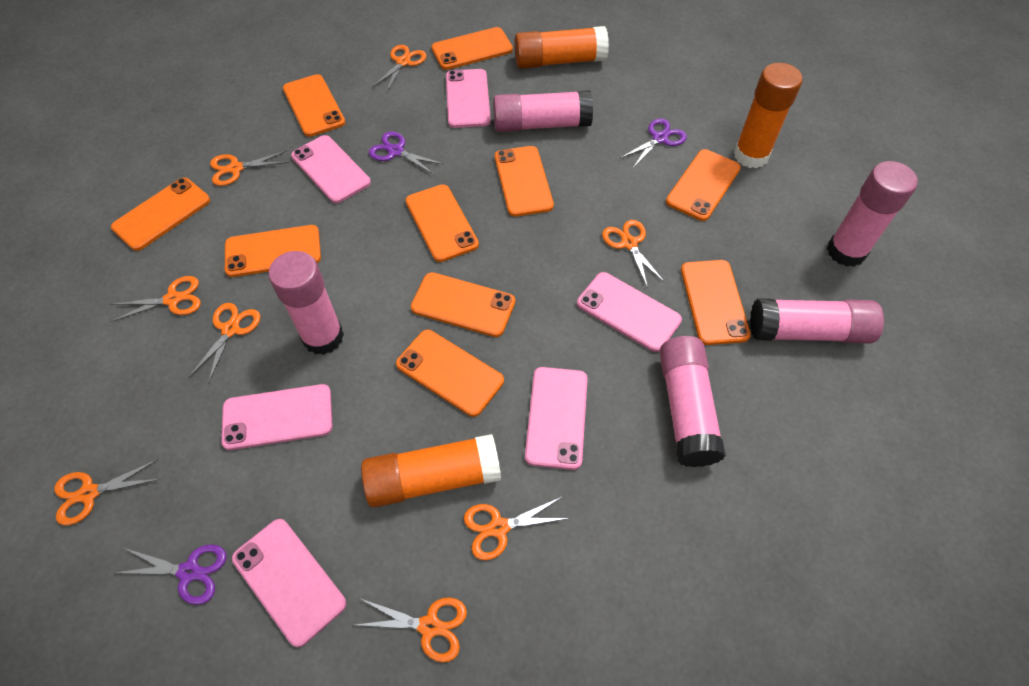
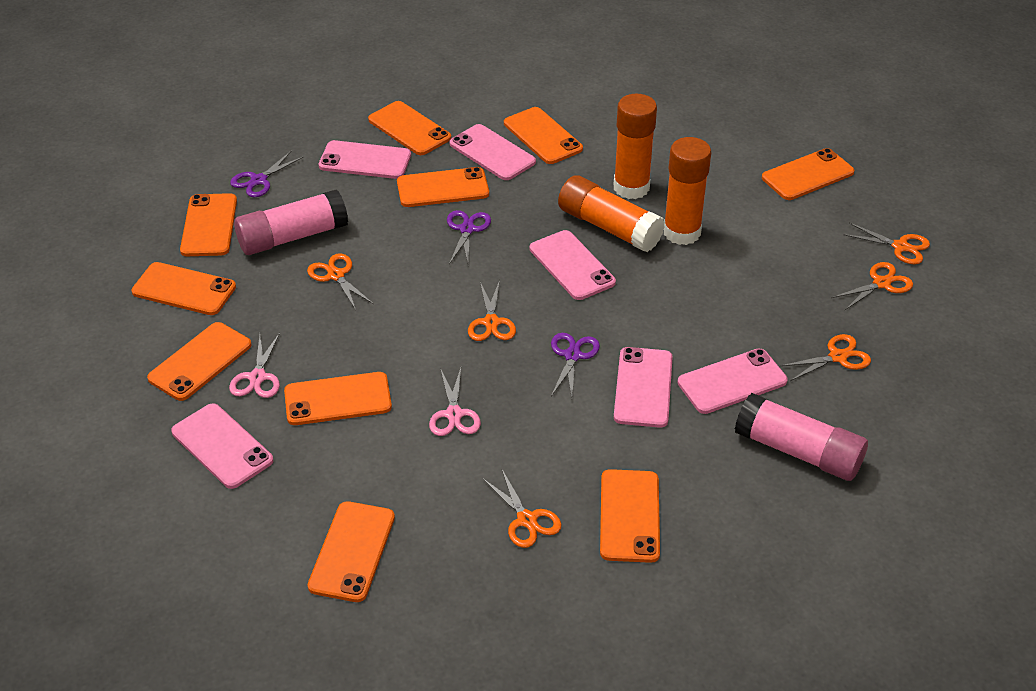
orange scissors: [54,459,160,525] [110,276,201,322] [189,303,261,384] [210,151,289,186] [356,597,467,663] [372,45,427,93] [464,496,570,560] [602,220,665,288] = 8 -> [307,253,374,310] [468,280,516,341] [482,470,562,548] [780,334,871,381] [831,262,913,310] [843,223,930,265] = 6
pink glue stick: [268,251,344,355] [493,90,593,132] [659,336,726,467] [750,298,884,343] [827,161,918,267] = 5 -> [234,189,348,255] [735,393,868,481] = 2
pink scissors: none = 0 -> [229,333,280,398] [429,368,481,436] = 2

